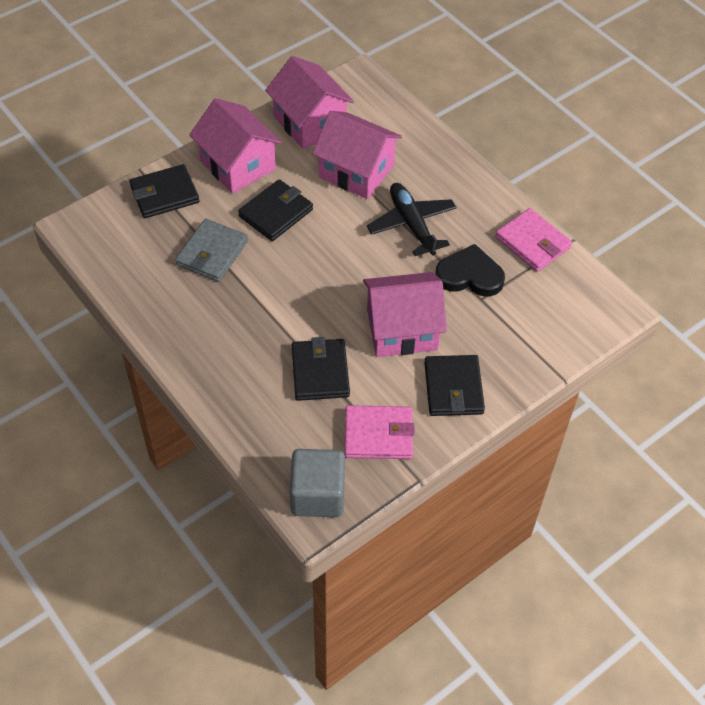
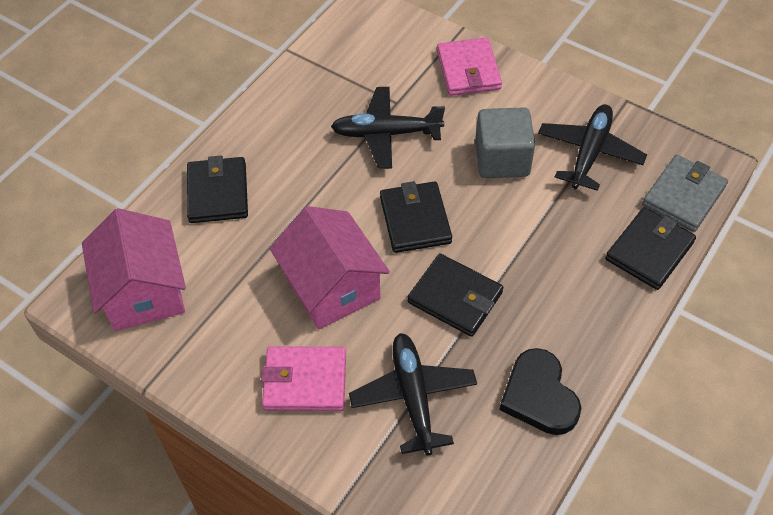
black plane: [367,183,457,256] = 1 -> [331,87,445,169] [349,333,477,456] [538,104,647,191] = 3
pink house: [189,98,282,193] [265,56,354,149] [312,111,402,199] [363,272,447,357] = 4 -> [82,208,186,331] [270,206,390,330] = 2

